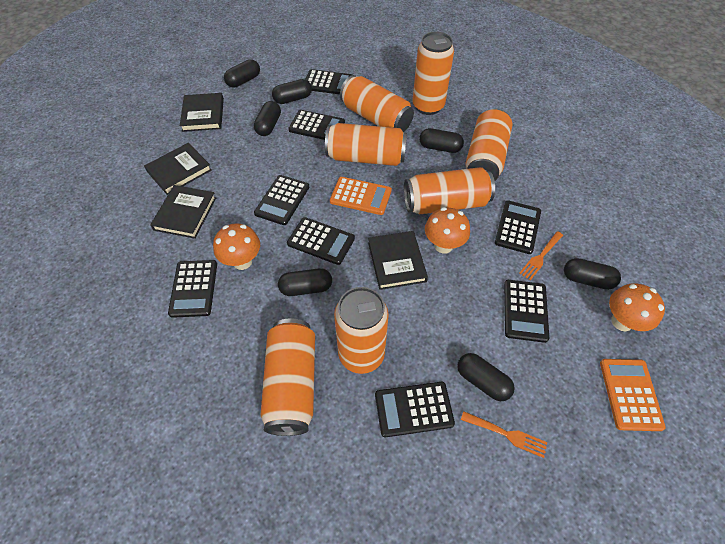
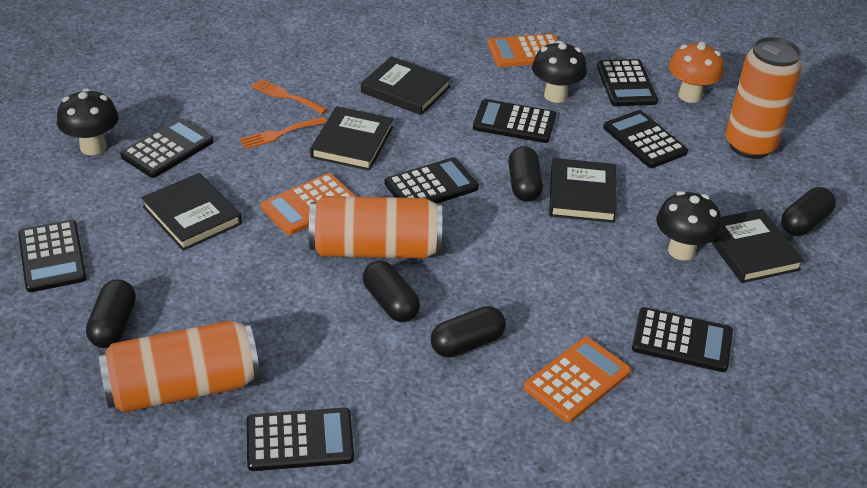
black book: [144,143,212,195] [150,185,216,239] [180,93,224,132] [368,231,428,290] = 4 -> [141,173,242,251] [310,106,393,171] [361,56,451,115] [549,158,617,223] [711,209,804,283] = 5
black capsule: [224,59,260,87] [254,101,281,136] [272,79,312,104] [278,268,332,296] [419,128,464,153] [457,353,515,401] [564,258,621,290] = 7 -> [86,279,136,348] [363,260,420,322] [431,306,506,358] [508,146,543,202] [781,187,836,236] = 5
black mushroom: none = 0 -> [57,89,119,155] [532,41,587,103] [656,191,721,261] = 3
orange calculator: [330,177,392,215] [600,359,666,431] = 2 -> [261,173,357,235] [488,34,558,67] [524,337,631,423] = 3
orange can: [261,319,315,436] [325,123,407,166] [334,287,389,374] [340,75,414,132] [404,167,495,214] [413,32,454,115] [466,108,512,181] = 7 -> [99,321,260,413] [309,196,442,258] [726,37,802,159] = 3
orange mushroom: [213,223,260,270] [425,207,470,254] [609,283,665,331] = 3 -> [669,42,724,103] = 1

